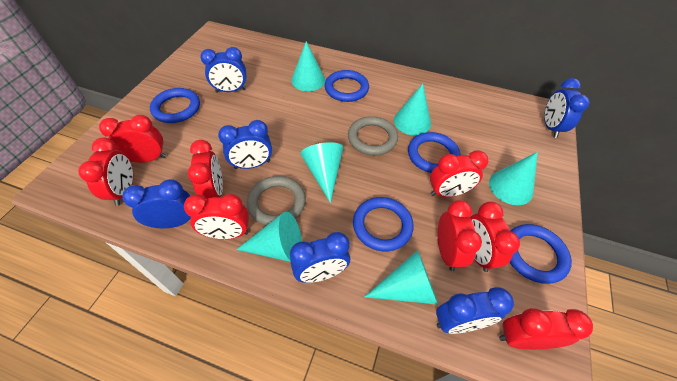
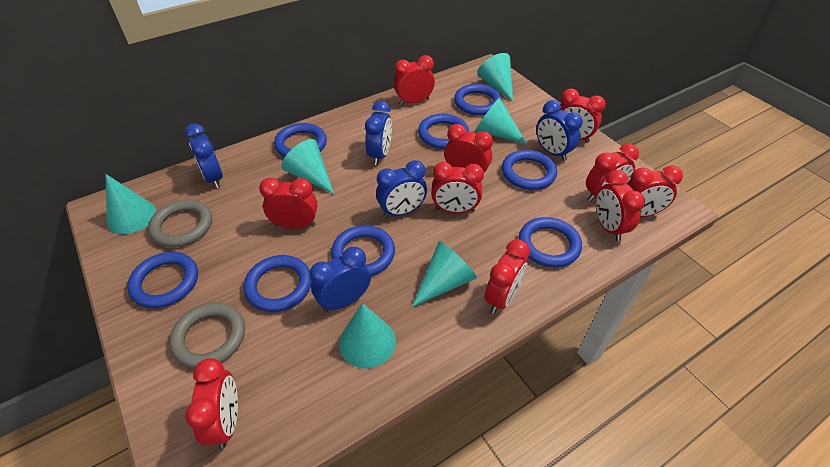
blue clock: [123,179,191,228] [200,47,247,93] [218,120,272,169] [290,232,350,283] [436,287,514,334] [544,78,589,138] = 6 -> [185,123,223,188] [309,246,371,312] [365,101,392,165] [376,160,427,218] [536,100,583,161] = 5
blue ring: [150,88,200,123] [325,70,369,102] [353,197,414,252] [408,132,460,173] [510,224,572,284] = 5 -> [127,252,198,308] [244,255,312,312] [274,123,327,157] [331,225,395,276] [418,114,469,149] [454,84,502,115] [502,150,557,190] [519,217,582,268] = 8
red clock: [78,138,133,206] [99,115,166,163] [184,194,249,239] [188,140,223,198] [430,150,488,197] [438,200,482,271] [470,201,520,272] [499,308,593,350] = 8 -> [185,358,238,449] [259,178,317,229] [394,55,435,106] [431,162,484,213] [444,124,493,180] [485,239,530,314] [559,89,606,143] [586,144,639,202] [596,170,645,241] [627,165,683,217] = 10

